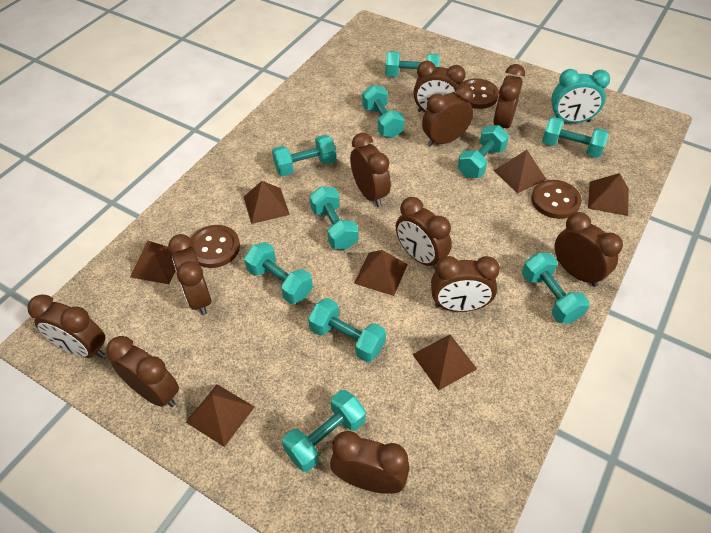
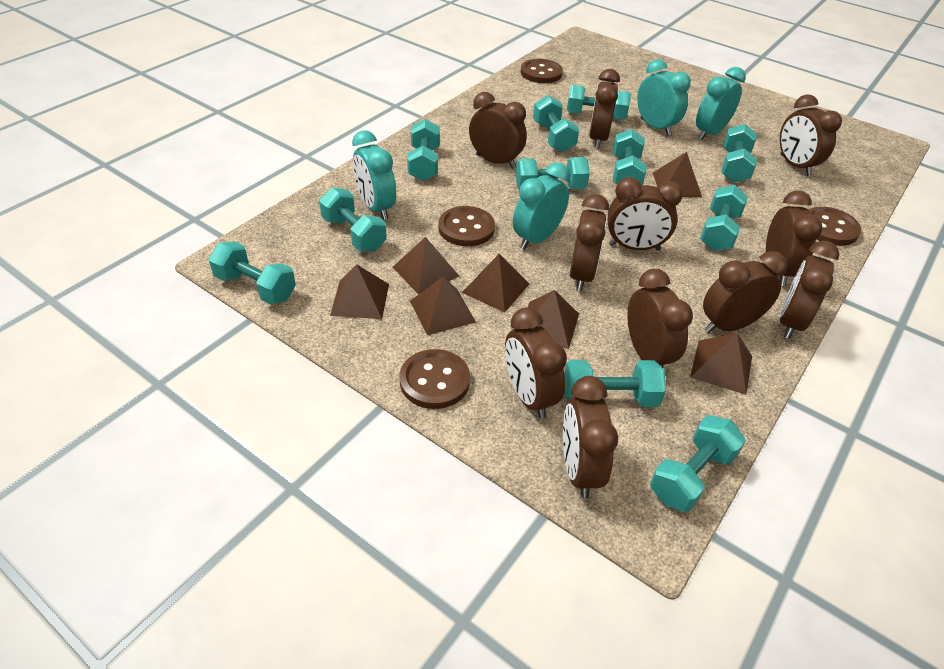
brown button: [191,225,240,268] [463,78,499,109] [531,180,582,219] = 3 -> [399,349,470,409] [438,206,495,246] [521,59,563,83] [809,207,861,246] = 4
turquoise clock: [551,69,610,123] = 1 -> [352,130,396,220] [513,162,570,250] [637,59,691,136] [696,67,746,140] = 4
turquoise dumbbell: [244,242,313,304] [272,134,337,176] [282,390,366,472] [308,298,386,362] [309,186,359,250] [362,84,405,138] [385,51,440,77] [457,125,509,178] [522,252,590,324] [542,117,609,158] = 10 -> [209,241,296,304] [319,187,387,252] [407,119,440,181] [516,157,590,189] [533,95,579,152] [564,360,666,407] [567,85,631,120] [613,129,647,185] [650,415,746,512] [700,185,748,251] [721,124,757,183] = 11

